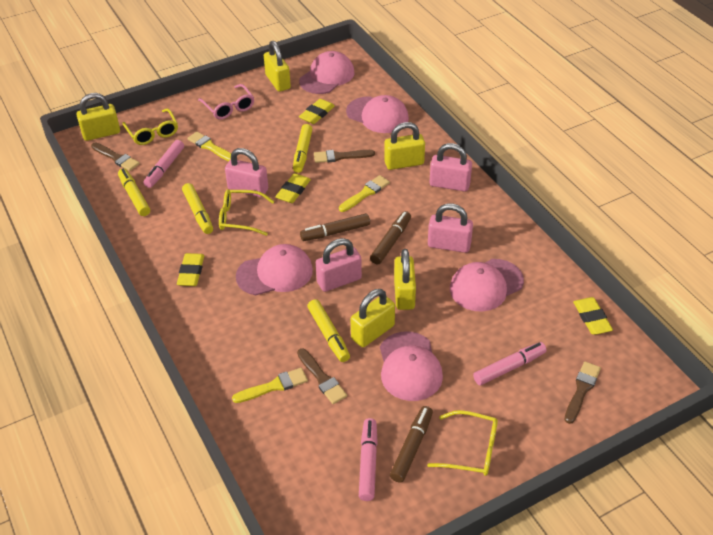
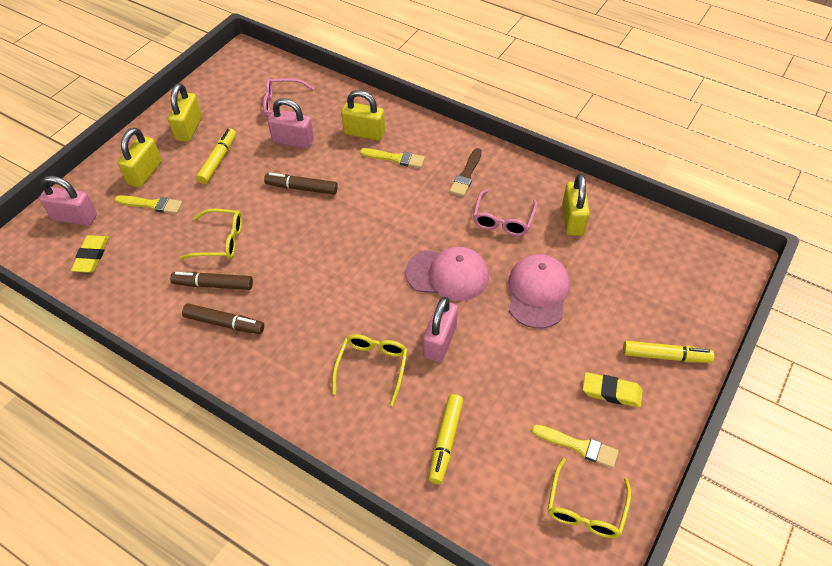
brown brush: [91,142,140,171] [297,348,347,404] [314,150,375,163] [565,362,601,424] = 4 -> [450,148,482,196] = 1
pink cap: [236,244,313,295] [299,51,354,94] [346,95,409,133] [380,332,443,401] [450,259,524,311] = 5 -> [406,247,489,301] [508,254,570,329] = 2
pink glasses: [198,84,254,119] = 1 -> [263,78,314,118] [473,189,538,236] = 2
pink marker: [143,140,184,188] [359,418,378,501] [473,342,547,386] = 3 -> none = 0
pink padlock: [225,148,268,197] [316,238,362,292] [428,203,473,253] [430,143,472,191] = 4 -> [39,176,97,226] [268,98,314,149] [423,297,458,362] = 3
yellow eraser: [177,253,204,286] [275,173,311,203] [299,99,335,124] [573,297,613,335] = 4 -> [71,235,109,273] [583,372,643,408] = 2
yellow marker: [118,168,150,216] [182,183,213,234] [293,124,312,173] [307,299,350,362] = 4 -> [196,128,236,184] [429,394,463,484] [623,341,715,363] = 3
yellow padlock: [76,93,120,141] [264,41,291,92] [351,289,395,347] [384,122,425,170] [394,249,416,310] = 5 -> [118,128,162,187] [168,83,202,142] [341,90,385,141] [562,174,590,236] = 4

